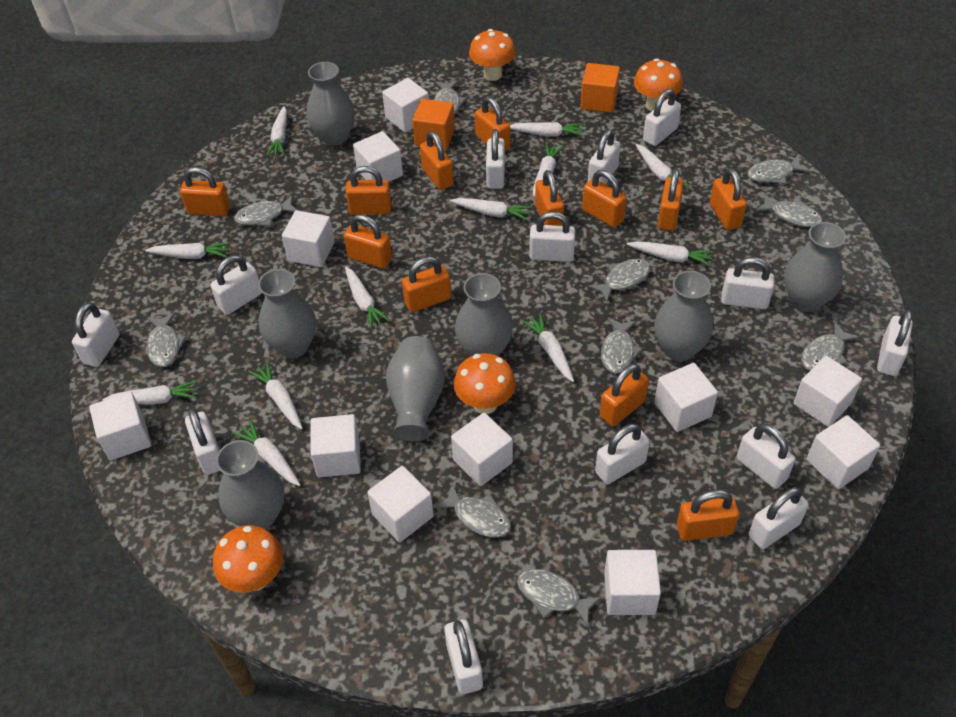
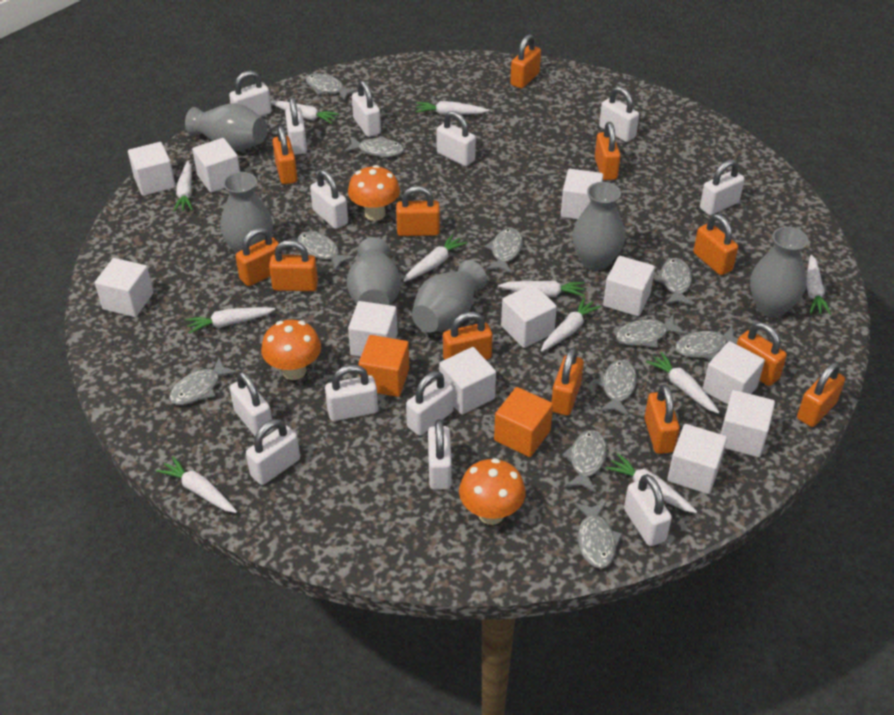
grey fish: [147,312,186,367] [234,195,297,226] [434,81,466,114] [434,484,511,538] [517,569,602,627] [588,259,650,302] [601,318,642,374] [747,156,810,184] [755,194,823,227] [801,322,860,370] = 10 -> [169,358,238,405] [297,231,355,271] [306,74,358,101] [344,136,404,157] [485,228,523,274] [562,430,607,493] [574,502,622,568] [595,360,637,416] [616,315,686,348] [654,258,693,306] [675,326,738,359] = 11
grey vase: [216,440,284,529] [258,269,316,358] [307,62,355,146] [386,336,445,441] [455,273,513,357] [654,271,713,361] [784,222,846,312] = 7 -> [185,103,267,151] [220,172,273,253] [347,237,401,305] [412,260,487,332] [572,182,625,271] [750,227,808,318] = 6
orange mushroom: [213,525,283,593] [454,353,516,414] [469,29,516,81] [634,58,683,111] = 4 -> [261,320,321,380] [348,165,400,221] [459,458,526,525] = 3
white carrot: [102,381,198,405] [145,242,230,259] [232,420,300,486] [248,361,303,429] [266,106,287,156] [345,267,390,329] [450,198,531,220] [510,122,584,137] [522,313,574,382] [533,143,564,197] [627,241,713,266] [636,144,690,188] = 12 -> [156,456,237,513] [173,161,193,212] [186,307,275,334] [271,101,339,124] [404,234,467,282] [415,101,489,115] [498,281,585,297] [541,297,601,352] [605,454,697,513] [646,352,720,414] [806,255,831,315] = 11

